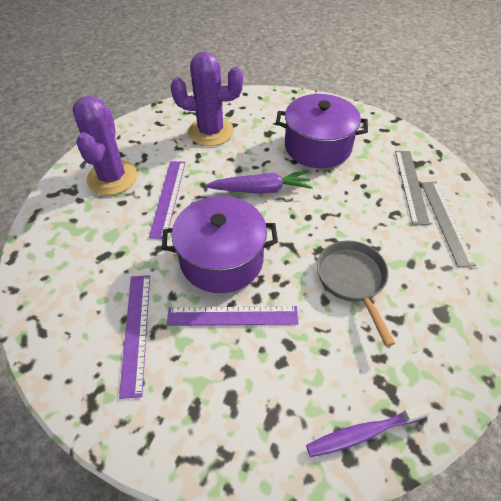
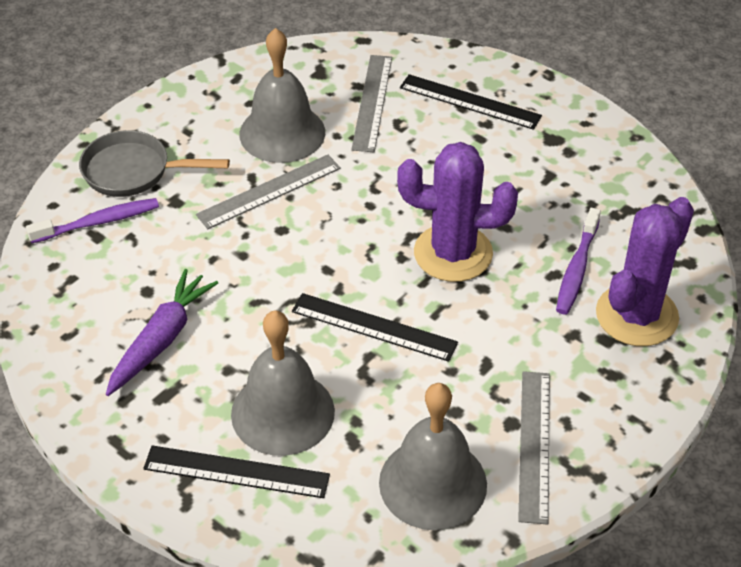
black ruler: none = 0 -> [143,445,330,498] [292,293,458,362] [400,74,542,130] = 3
grey bell: none = 0 -> [231,311,335,456] [239,28,325,163] [379,383,487,530] = 3
grey ruler: [395,151,430,225] [421,182,476,267] = 2 -> [196,154,341,229] [351,55,392,152] [518,371,550,525] = 3
purple pot: [162,196,278,293] [276,94,368,168] = 2 -> none = 0
purple ruler: [119,275,150,399] [149,161,186,239] [167,306,299,326] = 3 -> none = 0
purple toothbrush: [306,403,431,457] = 1 -> [26,198,159,244] [556,208,601,314] = 2

